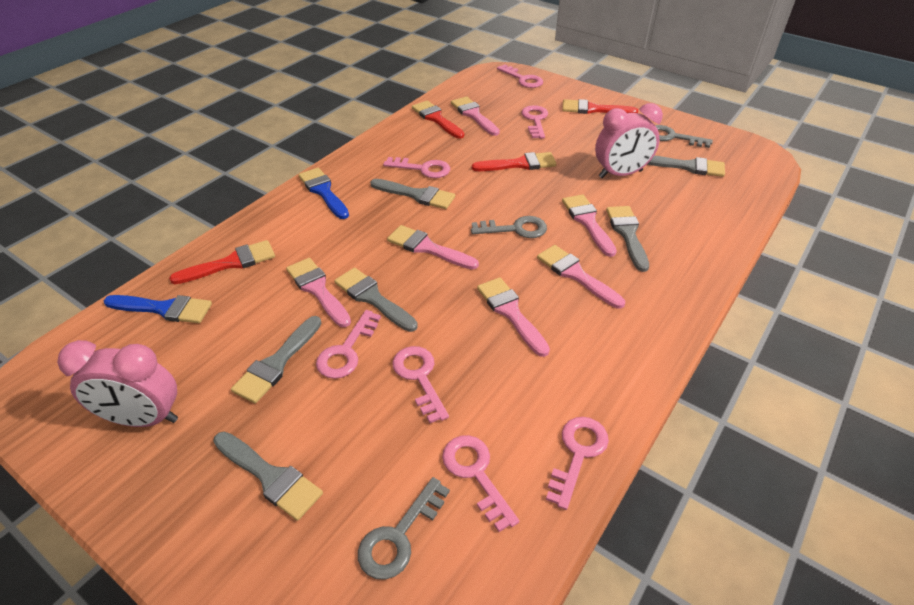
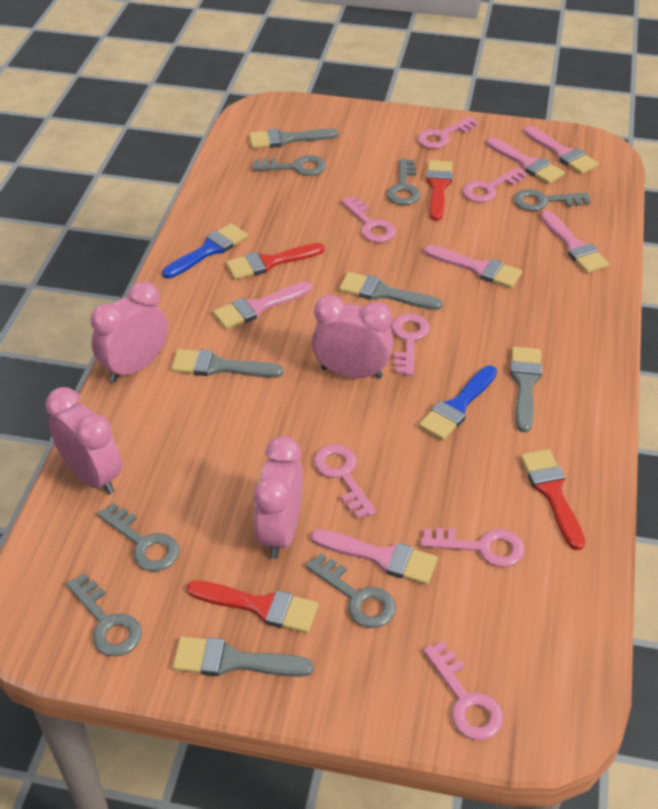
grey brush: [213,432,323,521] [231,316,322,403] [334,268,418,332] [370,179,455,209] [606,206,649,272] [647,155,725,177] = 6 -> [171,349,284,378] [173,637,314,677] [249,129,339,149] [339,272,443,310] [510,347,542,432] = 5
grey key: [358,477,450,580] [471,216,547,238] [655,125,713,148] = 3 -> [66,573,142,657] [97,503,179,571] [252,155,326,176] [306,553,396,628] [387,159,420,205] [514,189,590,211] = 6
pink clock: [57,340,178,427] [595,103,663,178] = 2 -> [46,387,122,495] [90,281,168,382] [254,436,303,559] [312,295,393,379] = 4

